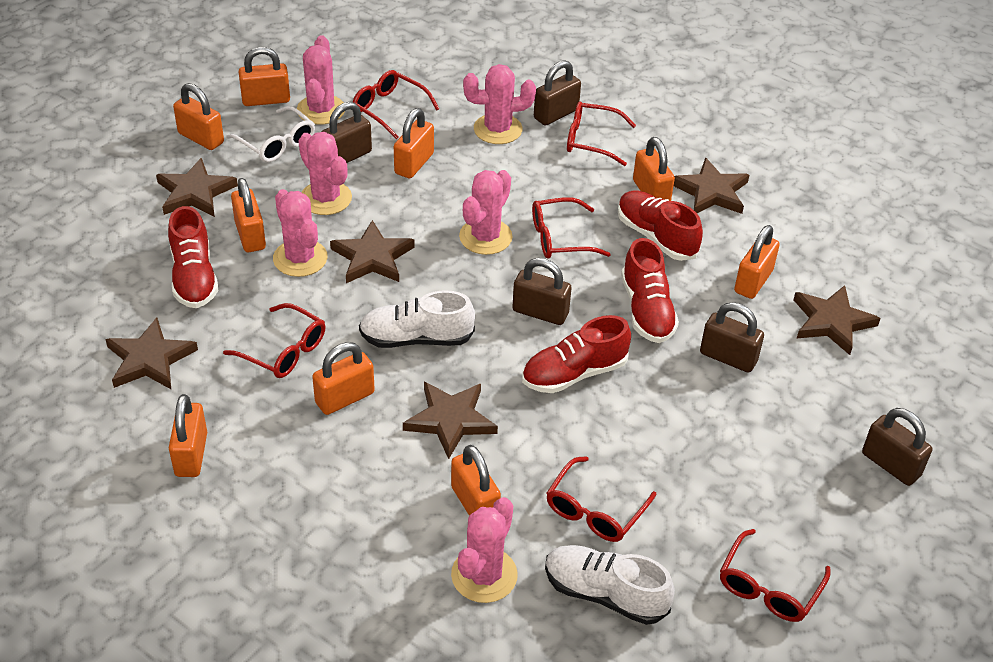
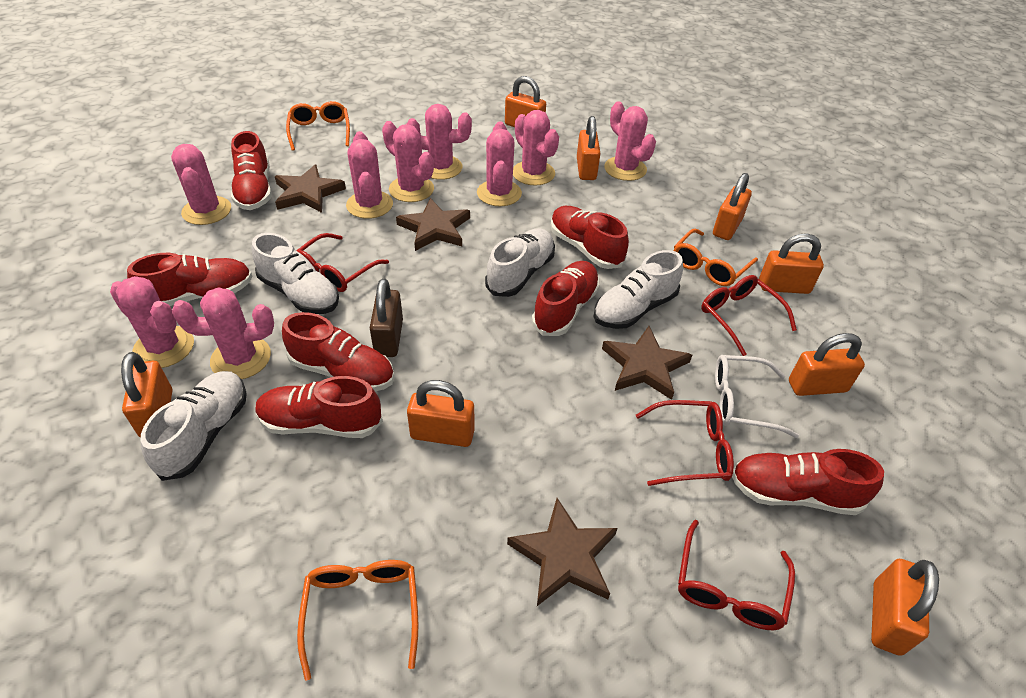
brown padlock: [322,102,372,163] [512,258,572,325] [534,60,581,126] [700,302,764,373] [862,408,932,486] = 5 -> [370,278,403,357] = 1
brown star: [105,317,198,389] [156,158,238,217] [330,220,415,283] [403,382,498,459] [674,157,749,214] [794,285,881,355] = 6 -> [275,164,346,213] [396,198,470,251] [507,498,617,606] [602,326,692,400] = 4
orange glasses: none = 0 -> [286,101,350,151] [297,560,418,681] [674,229,758,286] = 3
orange padlock: [169,394,207,477] [173,83,224,150] [231,178,266,252] [239,47,290,106] [312,342,375,415] [394,108,434,178] [451,445,501,515] [633,137,675,201] [734,225,780,299] = 9 -> [121,352,172,438] [407,380,475,447] [505,76,546,127] [577,116,601,180] [713,173,752,240] [759,233,824,294] [789,333,865,396] [871,559,939,656] = 8
pink cactus: [273,189,328,277] [297,35,345,125] [298,132,352,215] [451,497,518,603] [459,170,513,255] [463,64,536,144] = 6 -> [110,276,194,368] [171,144,231,225] [172,287,274,379] [346,131,393,219] [382,121,434,202] [407,104,472,180] [477,121,522,207] [513,110,559,186] [604,101,656,181] = 9
red glasses: [223,303,325,378] [353,70,439,139] [532,197,611,259] [546,456,656,542] [567,101,636,166] [720,529,831,622] = 6 -> [296,233,389,292] [636,400,734,486] [678,520,795,630] [701,275,797,356] = 4
red shoe: [168,206,218,308] [522,315,631,393] [618,190,703,261] [621,238,679,343] = 4 -> [127,253,253,306] [231,131,272,210] [255,376,383,438] [282,312,394,391] [532,261,600,336] [550,206,629,269] [732,449,884,515] = 7
white shoe: [359,290,475,348] [545,545,675,625] = 2 -> [141,371,247,481] [252,233,339,314] [485,228,555,297] [593,250,683,329] = 4

